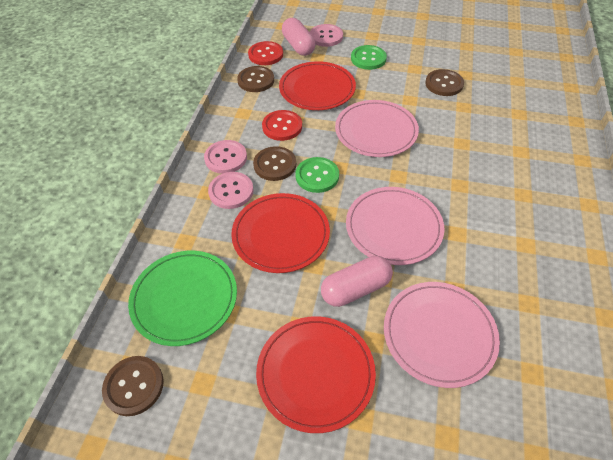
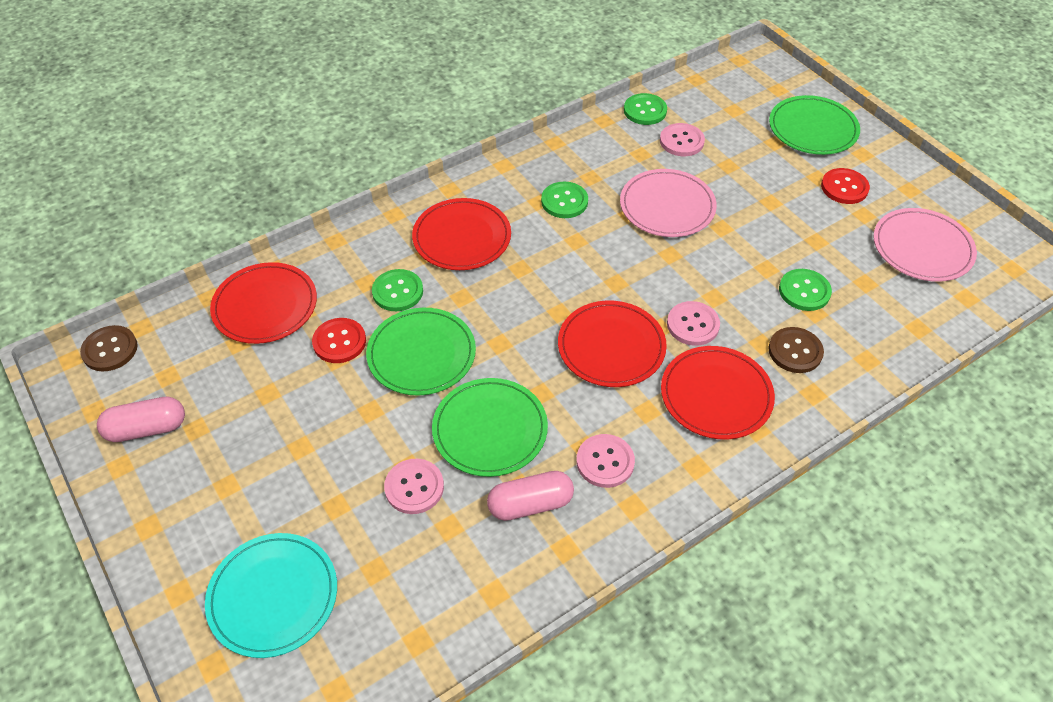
brown button: [102,356,164,416] [237,66,274,92] [253,146,296,181] [425,69,464,96] = 4 -> [80,325,138,372] [769,327,824,373] = 2
green button: [295,157,339,193] [351,45,387,70] = 2 -> [372,269,423,311] [541,181,588,218] [624,93,667,125] [779,269,832,311] = 4
green plate: [128,251,237,346] = 1 -> [366,308,476,396] [432,378,548,477] [769,95,860,155] = 3
pink button: [204,140,247,174] [208,172,254,209] [310,24,343,47] = 3 -> [384,459,444,514] [577,434,635,488] [660,123,705,156] [667,301,720,346] = 4
pink plate: [335,100,419,157] [346,187,444,265] [384,282,500,388] = 3 -> [620,169,717,237] [873,208,977,282] = 2
red plate: [231,193,330,273] [256,316,376,433] [279,61,356,110] = 3 -> [210,262,317,344] [412,198,511,270] [558,300,667,387] [661,346,775,440] = 4
turquoise plate: none = 0 -> [205,533,337,658] = 1

